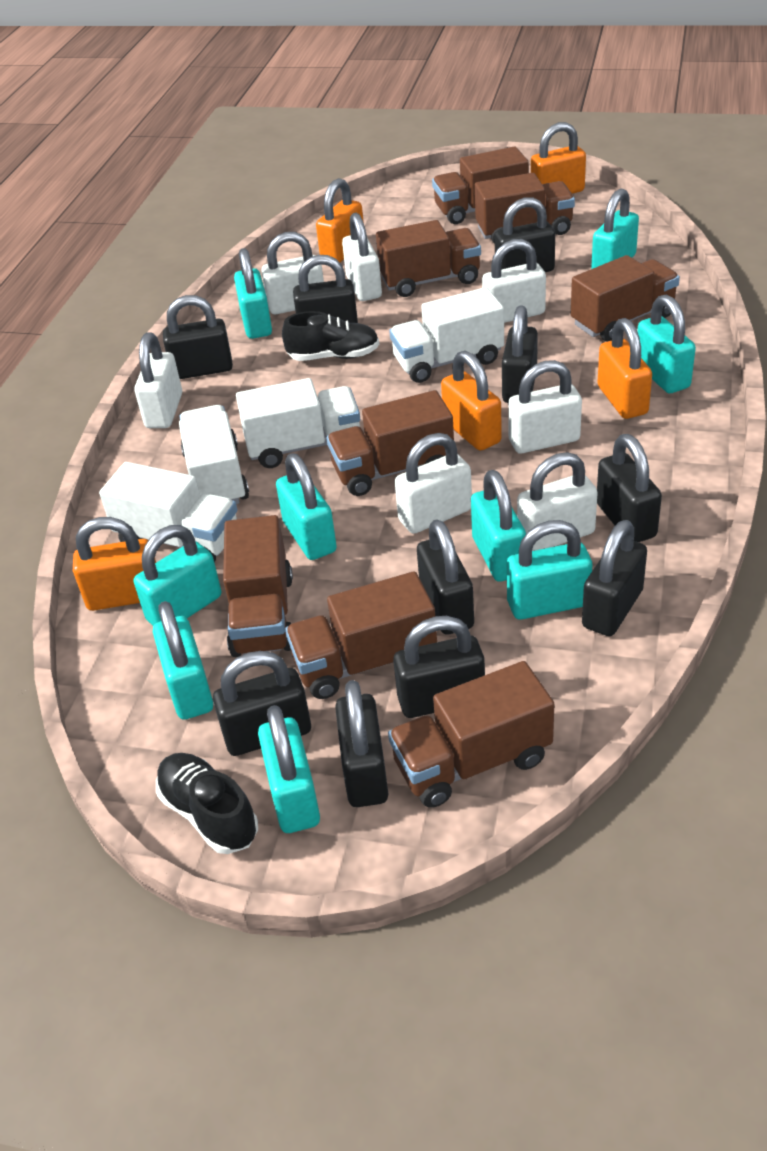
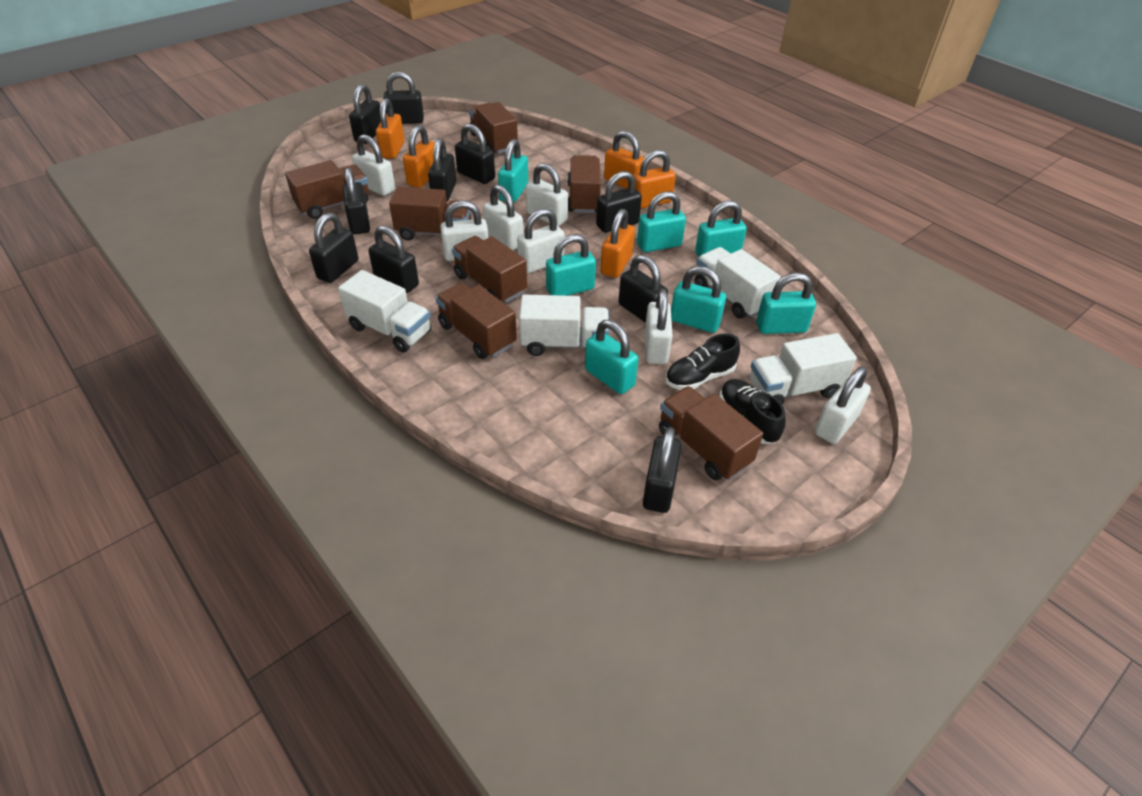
brown truck: [223,515,293,657] [285,571,437,699] [326,390,454,496] [376,220,481,297] [388,661,554,808] [432,146,529,224] [475,173,575,244] [571,255,680,342] = 8 -> [285,160,369,219] [389,187,471,241] [435,283,517,359] [452,236,527,303] [469,102,518,154] [568,155,601,213] [659,386,763,480] = 7
turquoise padlock: [134,525,221,626] [153,601,213,720] [234,248,272,339] [258,705,320,833] [276,453,337,560] [471,470,526,582] [507,520,592,620] [591,189,639,269] [637,295,696,393] = 9 -> [498,139,528,203] [546,234,596,296] [585,320,638,394] [637,191,686,252] [671,266,726,333] [695,201,747,257] [756,273,816,334] = 7

